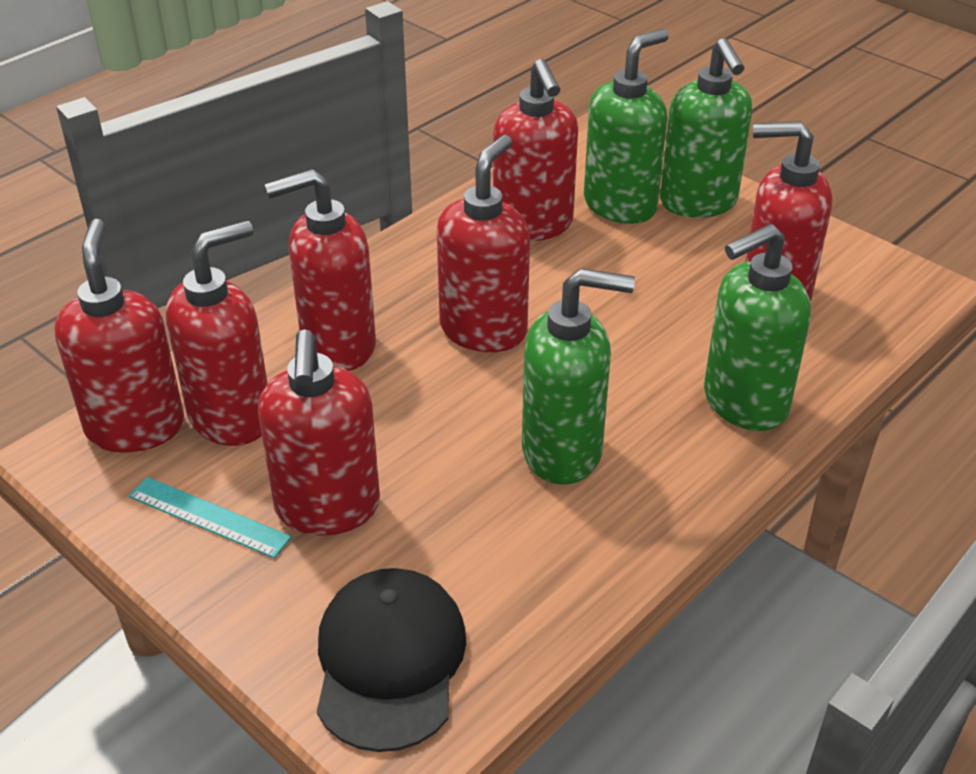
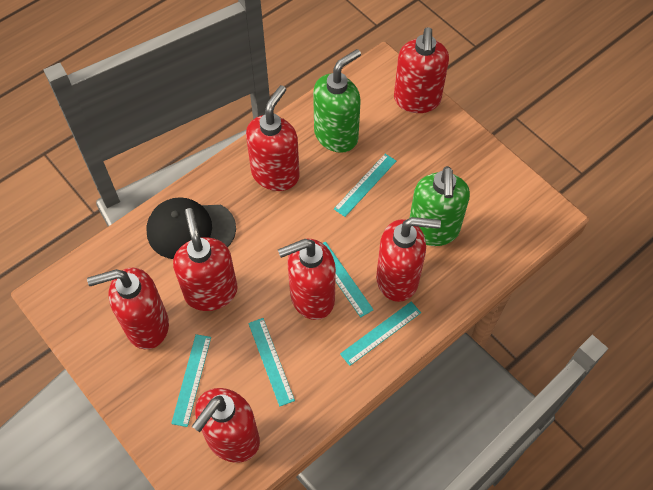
green soap dispenser: [522,268,635,485] [584,29,669,224] [660,38,752,218] [704,224,811,431] = 4 -> [313,49,361,153] [410,166,470,246] = 2
turquoise ruler: [129,477,292,558] = 1 -> [171,334,211,427] [248,318,295,407] [323,242,374,318] [334,154,396,217] [340,302,421,366] = 5

